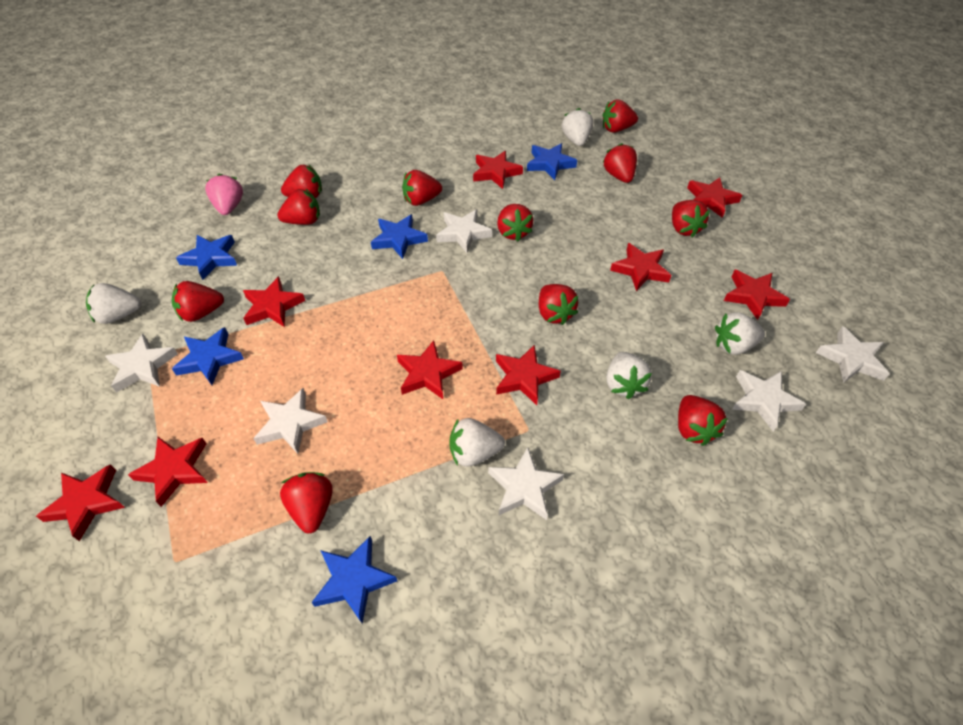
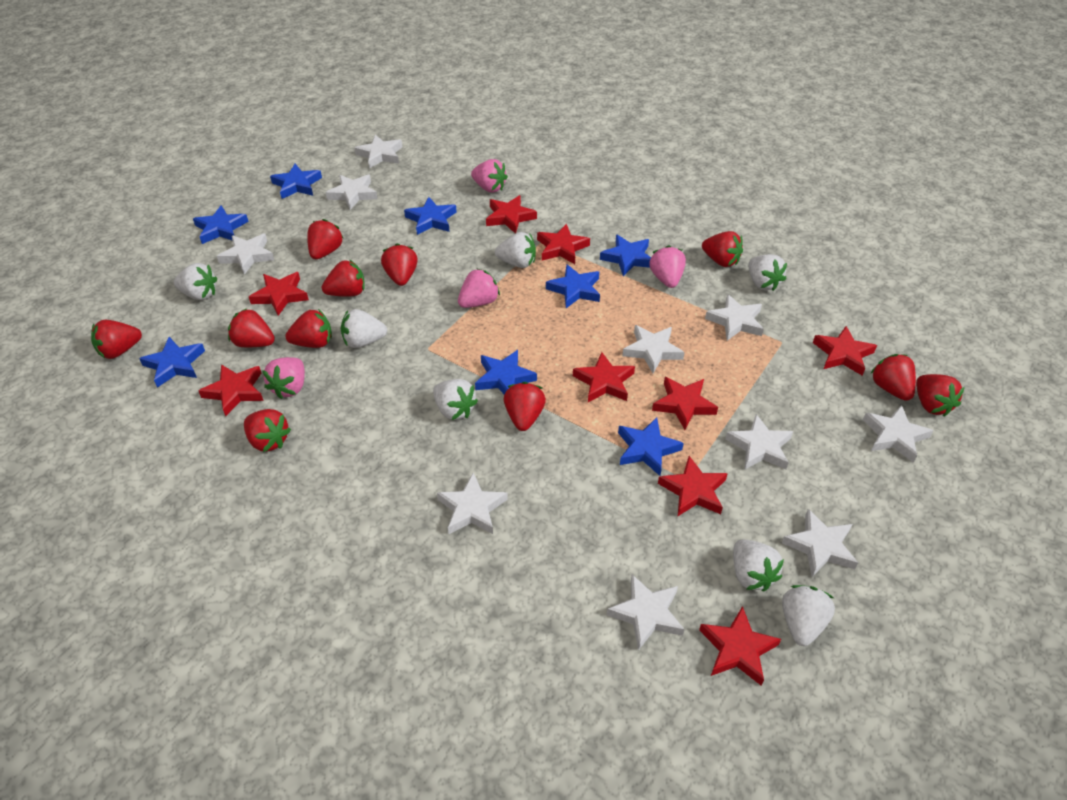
blue star: [172,327,244,385] [176,235,237,280] [311,536,397,624] [371,214,428,259] [527,143,577,180] = 5 -> [139,337,205,388] [193,205,249,244] [270,164,322,199] [404,197,457,235] [475,350,537,394] [546,264,600,308] [600,234,651,276] [618,417,684,476] = 8
pink strawberry: [205,173,243,215] = 1 -> [262,357,305,399] [458,268,500,308] [471,159,508,192] [649,245,686,288] = 4
white star: [105,334,178,393] [253,388,328,454] [436,209,492,253] [488,447,564,520] [732,370,806,431] [816,326,889,383] = 6 -> [217,234,274,275] [326,175,378,210] [354,135,402,169] [437,473,508,534] [607,575,685,650] [622,325,685,373] [705,294,764,341] [725,414,793,470] [782,509,858,577] [863,405,934,463] = 10
white strawberry: [86,283,141,324] [449,418,505,467] [562,108,593,146] [606,352,652,399] [715,312,765,355] = 5 -> [174,263,217,300] [341,309,387,348] [433,379,478,420] [495,232,536,268] [733,539,784,592] [748,254,787,291] [782,585,835,646] = 7

